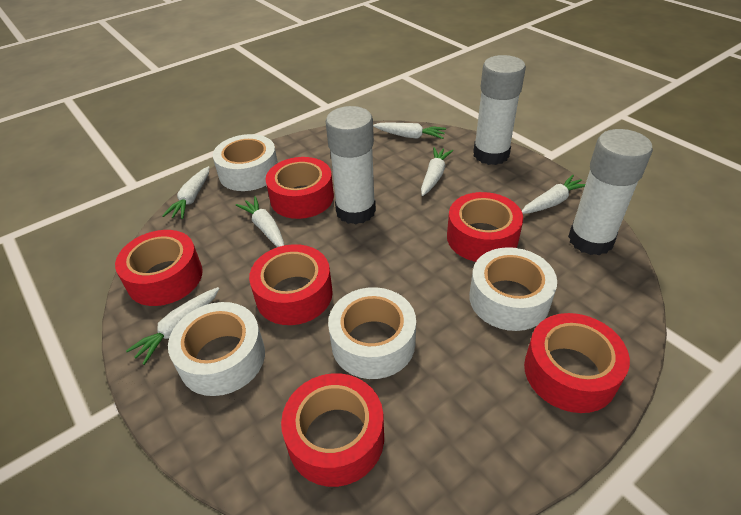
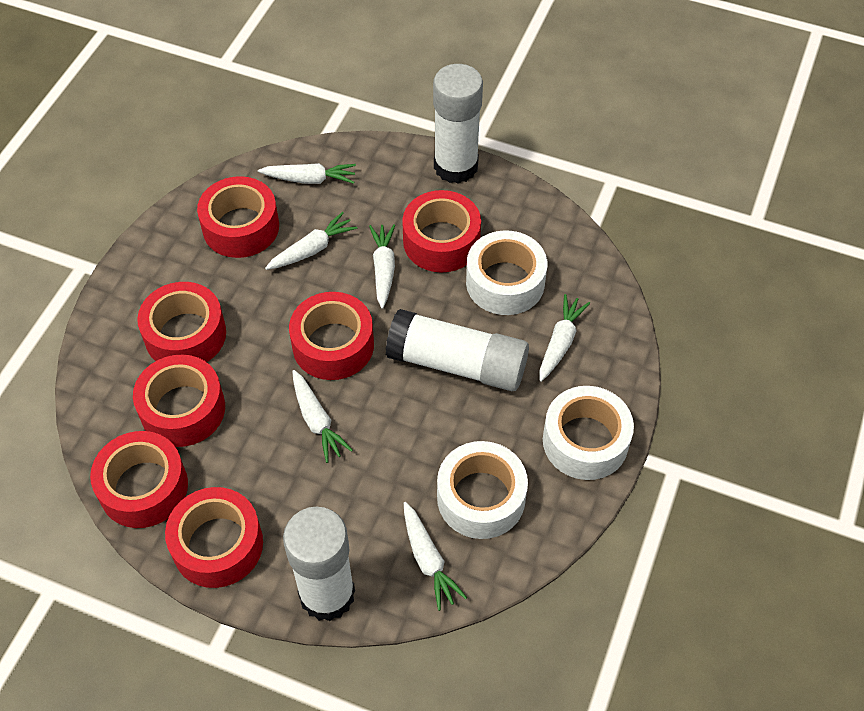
red tape: [115,230,203,306] [249,244,333,325] [266,157,334,219] [281,373,384,487] [447,192,523,262] [524,313,630,413] = 6 -> [90,431,188,528] [133,355,225,447] [137,282,226,362] [165,487,263,588] [197,176,279,258] [289,292,374,380] [402,190,481,273] = 7
white tape: [168,302,265,396] [213,134,278,191] [328,287,416,379] [469,247,557,331] = 4 -> [437,441,528,539] [466,230,547,315] [543,386,634,480] = 3

